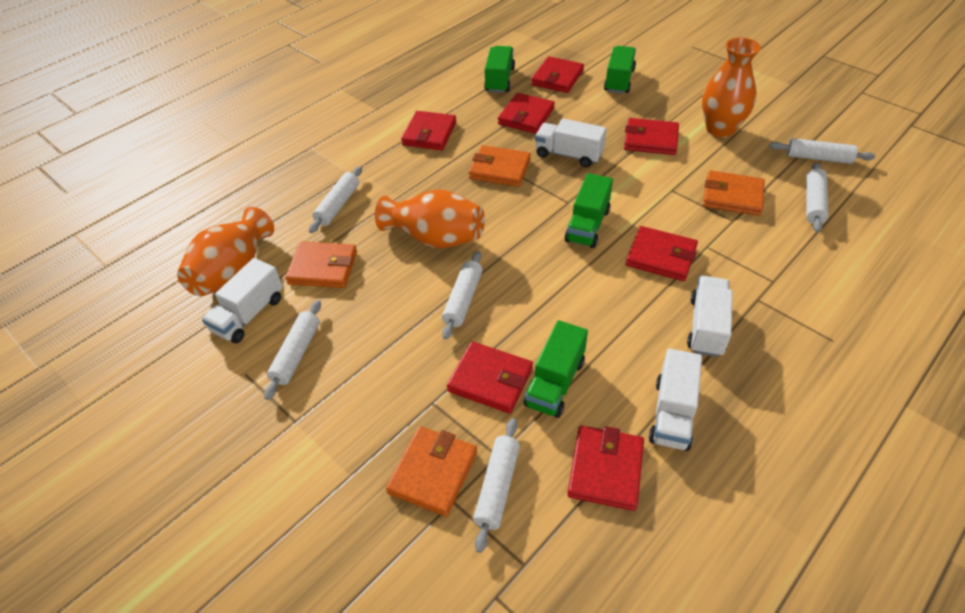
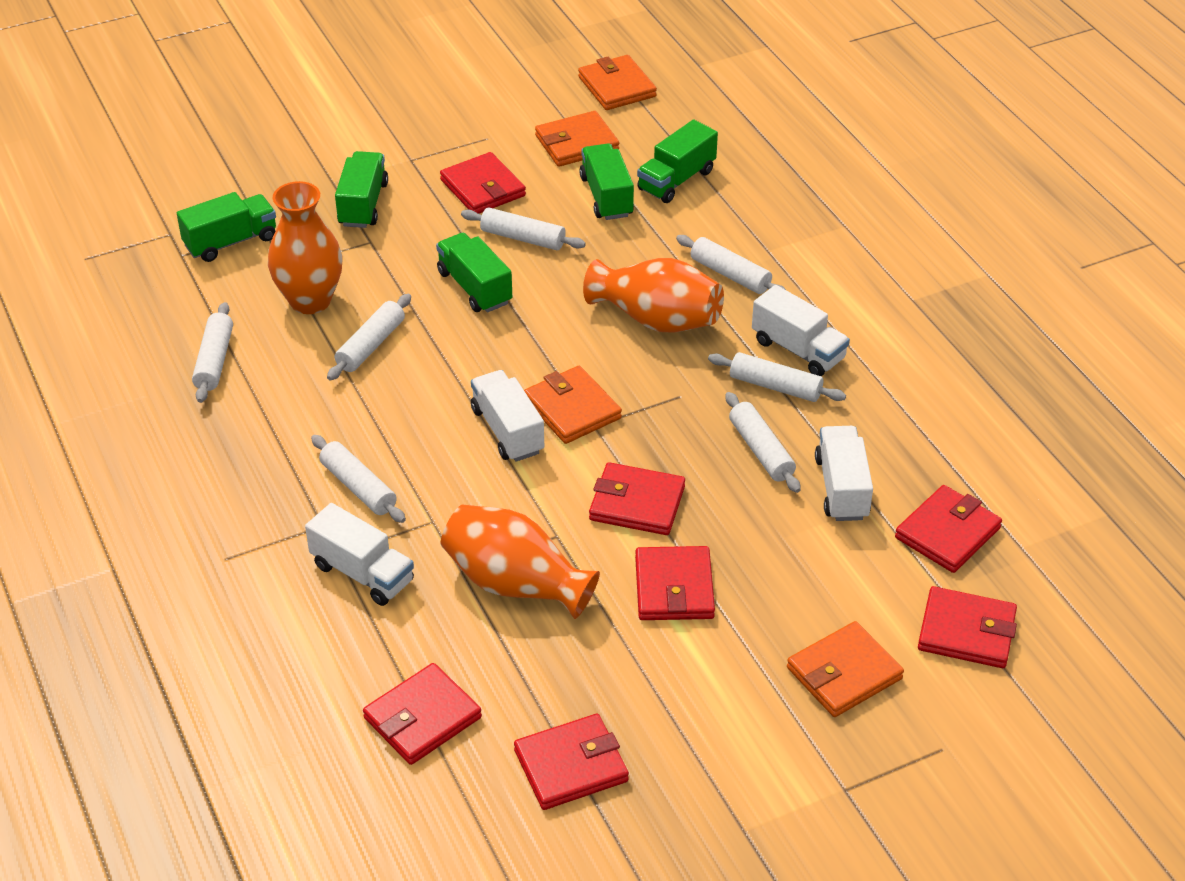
green truck: [484,46,515,93] [524,320,588,418] [565,173,613,248] [604,46,636,94] = 4 -> [177,192,276,262] [335,151,388,228] [436,233,512,313] [579,143,634,220] [637,120,718,203] = 5
white rolling pin: [264,300,321,400] [309,166,362,233] [442,251,482,339] [473,418,520,553] [769,138,875,164] [806,162,829,232] = 6 -> [192,302,233,403] [311,435,406,523] [327,294,411,380] [461,207,586,250] [676,235,786,294] [708,352,846,402] [725,392,801,493] = 7

